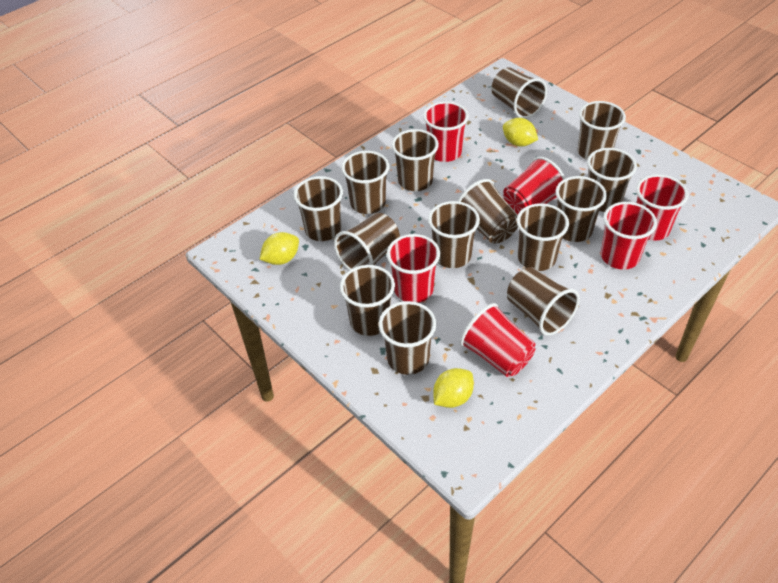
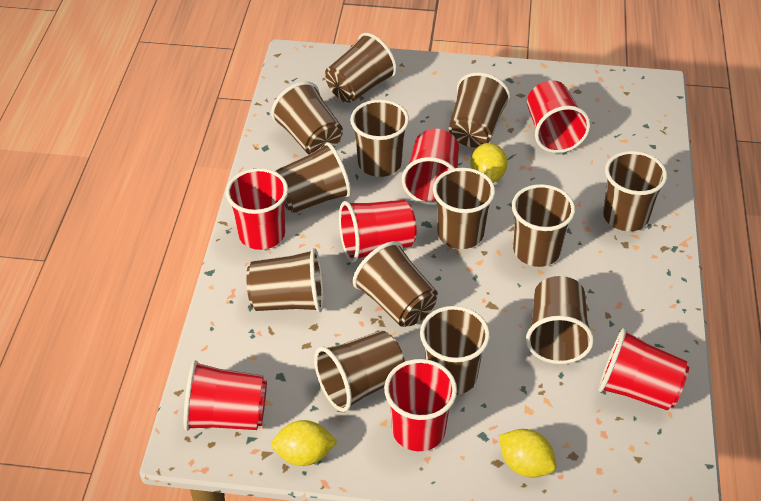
brown cup: [294,176,343,241] [334,213,400,270] [340,265,395,336] [341,151,389,214] [379,301,436,375] [392,129,439,191] [428,201,480,268] [458,179,518,244] [492,67,547,119] [507,267,580,336] [517,203,569,271] [556,176,607,242] [577,101,626,160] [587,148,637,212] = 14 -> [246,248,324,312] [271,81,343,155] [275,142,351,213] [314,330,405,412] [325,33,397,103] [350,99,409,177] [353,241,438,327] [420,306,490,395] [433,168,495,249] [449,72,511,148] [512,184,575,267] [526,276,594,364] [603,151,667,231] = 13
red cup: [387,234,440,303] [423,101,469,162] [460,303,535,377] [503,157,566,214] [601,202,657,270] [636,174,688,241] = 6 -> [183,360,267,431] [226,168,288,250] [339,200,417,262] [384,359,457,451] [402,129,459,205] [527,80,591,153] [598,328,689,411] = 7

